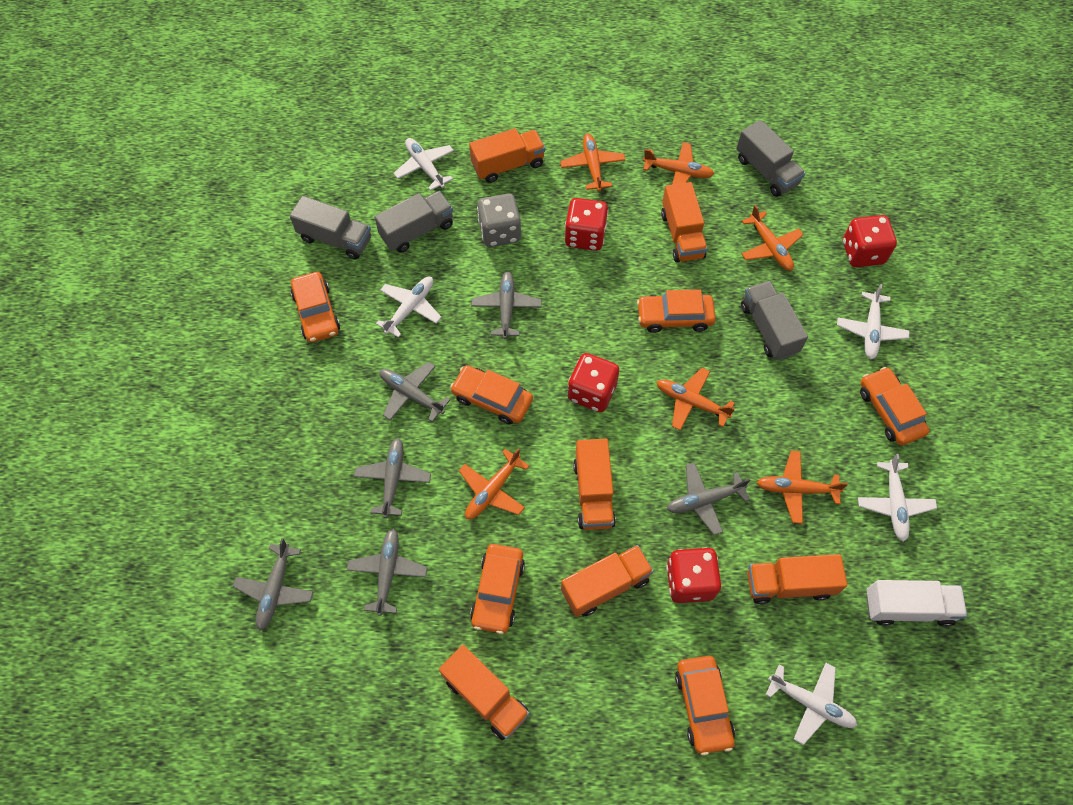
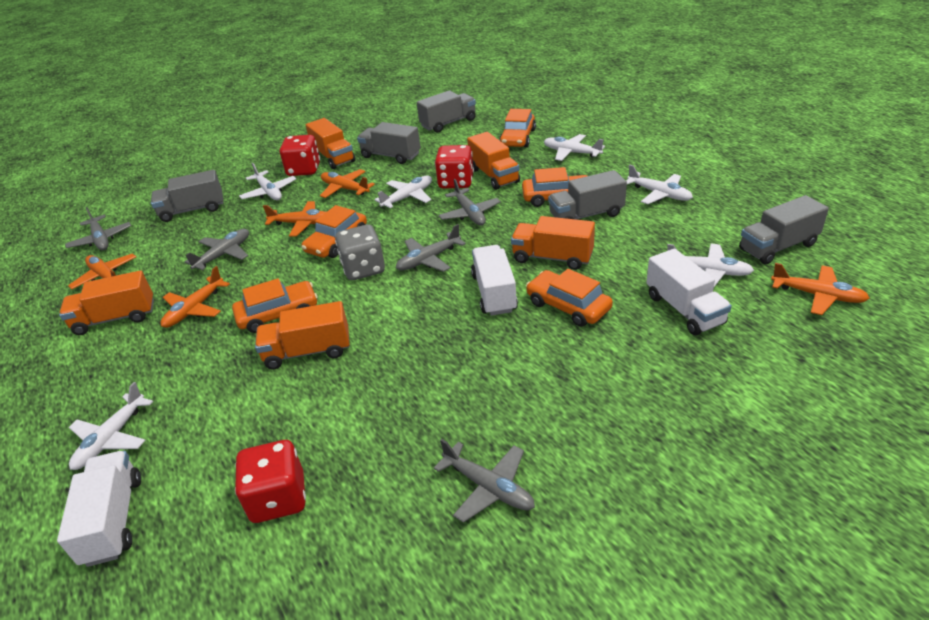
grey plane: [233,538,313,631] [347,529,428,616] [354,438,431,518] [379,362,450,422] [471,271,542,339] [667,463,750,535] = 6 -> [65,207,131,250] [185,229,249,270] [396,224,466,272] [434,439,535,523] [438,179,501,225] = 5
grey truck: [290,196,371,260] [374,191,453,253] [736,120,805,197] [741,281,808,360] = 4 -> [151,170,223,222] [357,122,421,164] [417,90,476,133] [548,170,627,220] [739,195,829,264] = 5
orange car: [290,272,340,343] [450,365,533,425] [470,544,525,634] [637,289,716,333] [675,656,735,755] [860,367,929,445] = 6 -> [232,278,318,333] [302,205,367,258] [499,109,536,147] [522,167,587,207] [526,269,613,327] = 5
orange plane: [459,448,529,520] [560,134,625,192] [643,142,714,185] [657,368,735,430] [741,205,804,271] [757,451,848,524] = 6 -> [68,254,136,289] [161,266,230,328] [263,201,326,236] [320,169,375,198] [771,263,870,315] = 5
orange truck: [439,645,529,740] [469,128,545,183] [561,545,654,617] [573,439,616,530] [661,182,708,262] [747,554,847,604] = 6 -> [59,270,154,335] [255,301,349,369] [306,118,355,169] [467,132,520,190] [511,216,595,270] = 5
red dice: [565,198,608,251] [568,353,619,412] [666,548,721,603] [843,215,897,267] = 4 -> [235,440,306,523] [280,135,320,176] [435,145,474,189] = 3
white plane: [376,277,442,338] [394,138,454,191] [766,663,857,745] [837,284,909,359] [858,454,937,542] = 5 -> [69,382,153,470] [239,163,296,200] [374,176,432,208] [544,134,605,161] [626,165,693,204] [667,243,754,287] = 6
white truck: [866,580,967,627] = 1 -> [57,451,141,567] [471,245,518,316] [646,248,732,335] = 3

